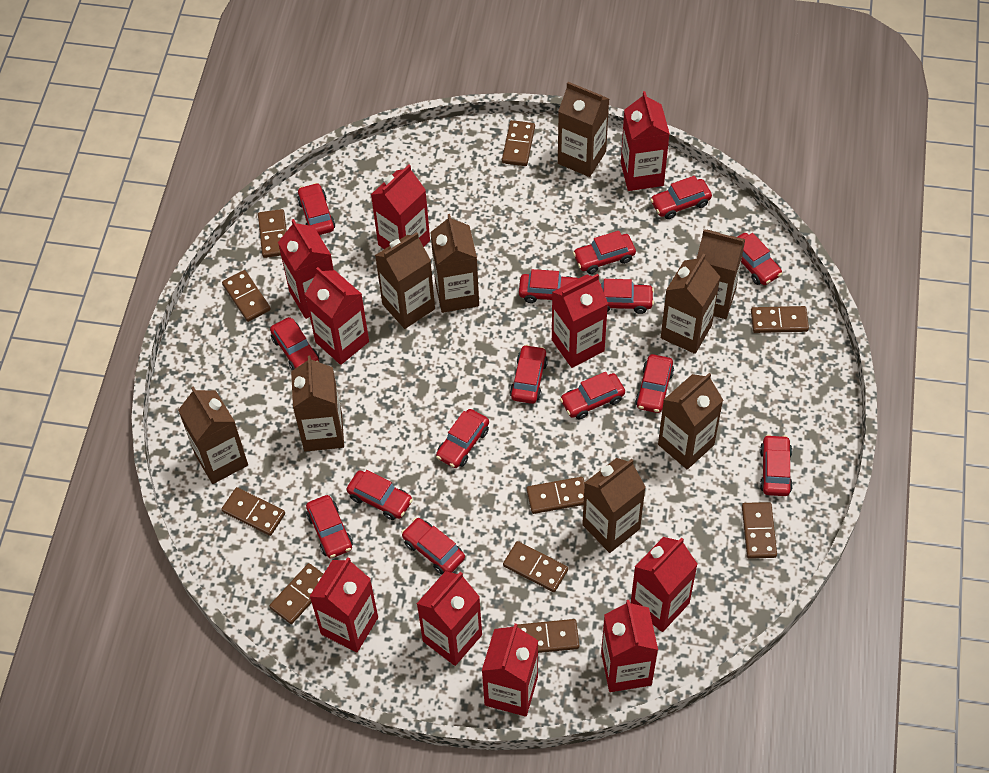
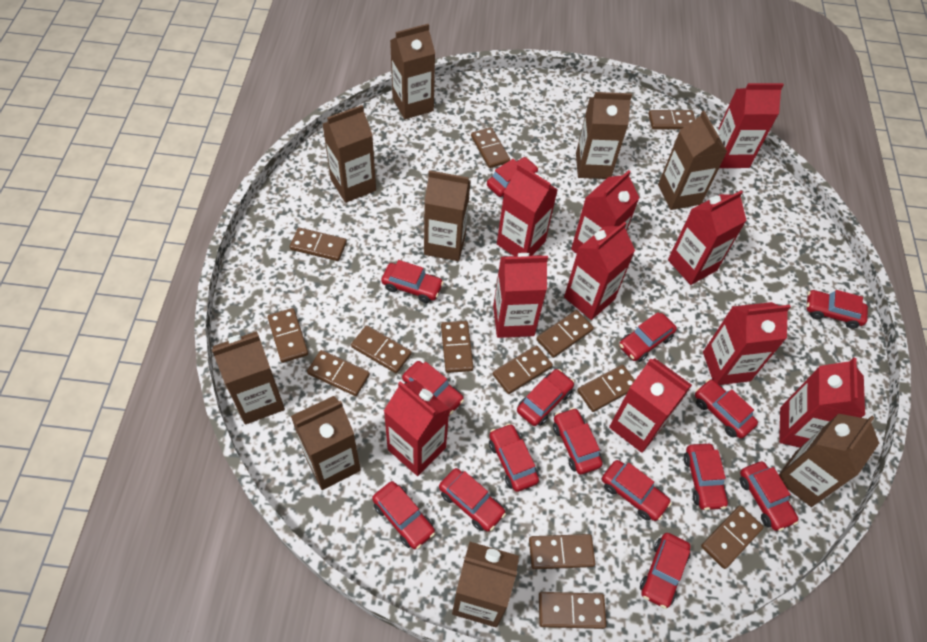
brown domino: [221,487,285,536] [222,270,271,322] [258,209,287,258] [269,563,323,624] [502,120,535,166] [503,541,568,592] [517,619,579,653] [526,477,585,514] [742,502,777,559] [751,306,809,333] = 10 -> [268,308,308,363] [290,228,347,261] [307,350,370,396] [351,325,412,373] [441,321,474,373] [471,127,510,168] [493,345,553,394] [529,534,595,569] [536,310,594,358] [539,592,606,629] [577,365,635,412] [648,110,695,129] [701,505,763,569] = 13

